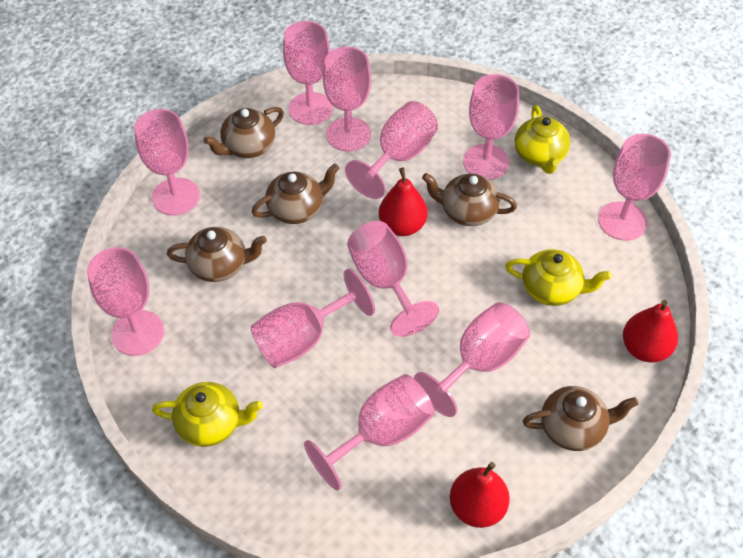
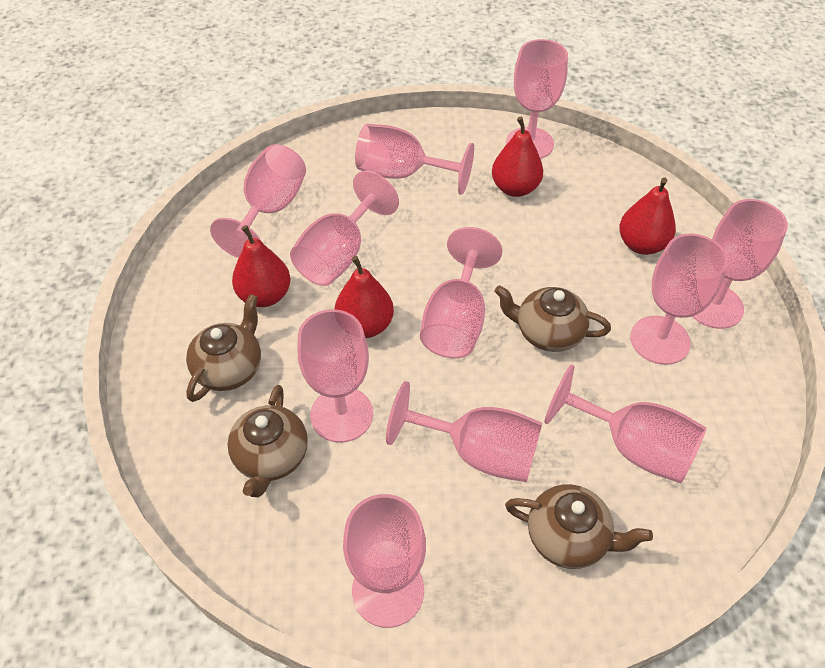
brown teapot: [167,227,267,282] [203,107,284,158] [252,163,339,224] [422,173,517,226] [523,386,639,451] = 5 -> [186,294,261,402] [228,385,308,497] [494,285,611,352] [505,484,653,569] = 4
red pear: [379,168,428,236] [450,462,510,528] [623,300,678,362] = 3 -> [232,225,290,307] [335,256,394,338] [492,117,543,197] [619,178,676,255] = 4
yellow teapot: [152,382,263,447] [505,249,612,306] [515,105,570,174] = 3 -> none = 0

